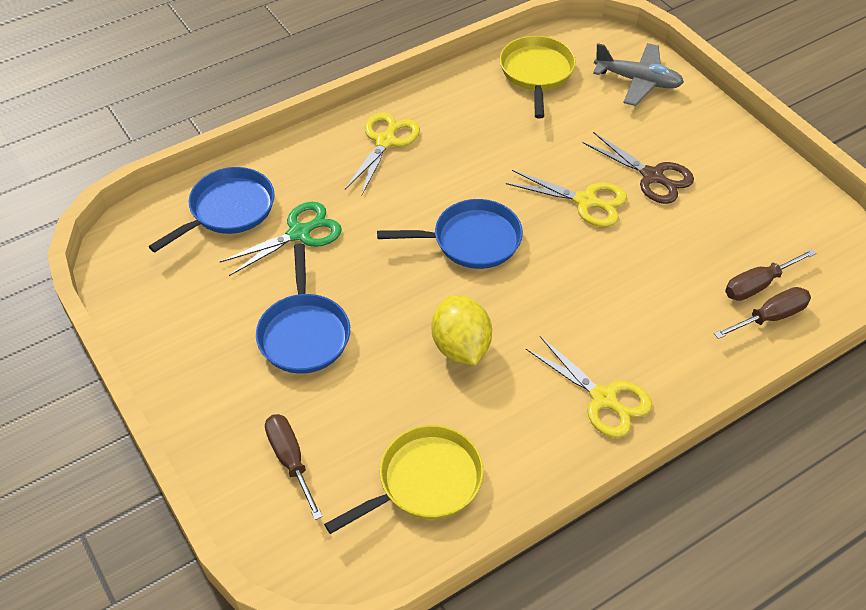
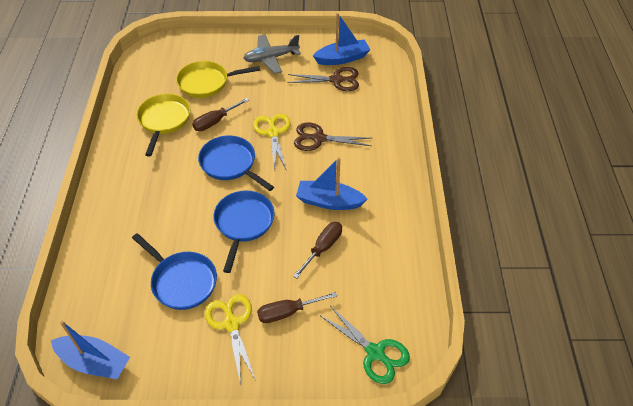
blue boat: none = 0 -> [51,321,130,379] [296,157,368,210] [313,13,371,65] = 3
brown scissors: [583,132,694,204] = 1 -> [287,67,359,91] [294,122,371,151] = 2
yellow lemon: [432,295,492,365] = 1 -> none = 0
yellow scissors: [345,113,420,195] [506,170,627,227] [526,336,652,438] = 3 -> [205,294,256,385] [253,114,291,171] = 2

